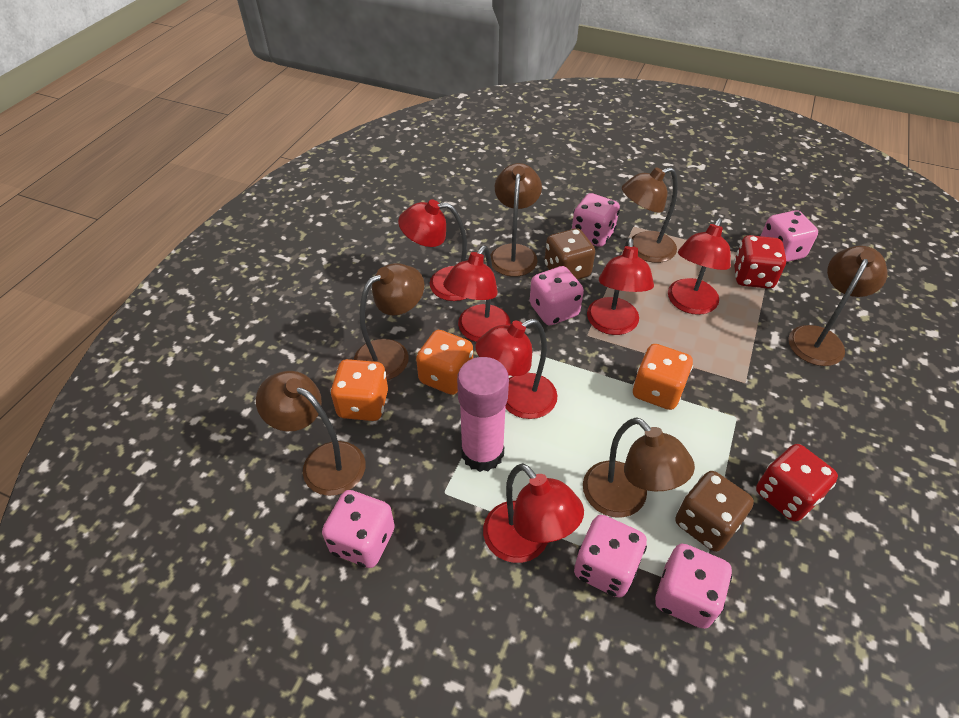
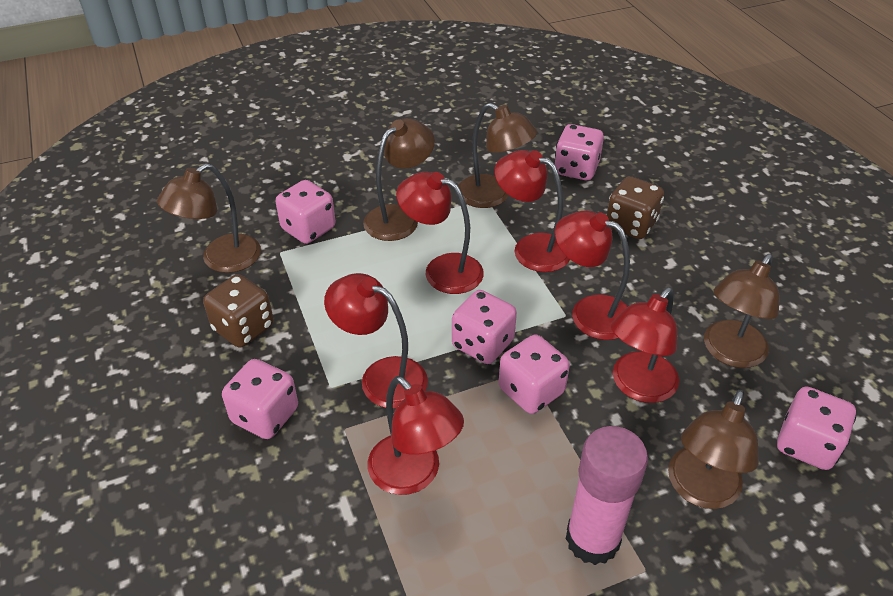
brown lamp: [256,371,366,496] [354,263,424,380] [490,163,542,277] [583,417,695,518] [622,167,678,263] [788,246,888,366] = 6 -> [157,163,261,273] [363,118,435,241] [458,103,537,208] [668,390,759,509] [704,254,779,368] = 5
orange dice: [330,359,388,421] [416,330,473,395] [633,344,693,410] = 3 -> none = 0
red dice: [734,235,786,289] [756,444,838,522] = 2 -> none = 0

